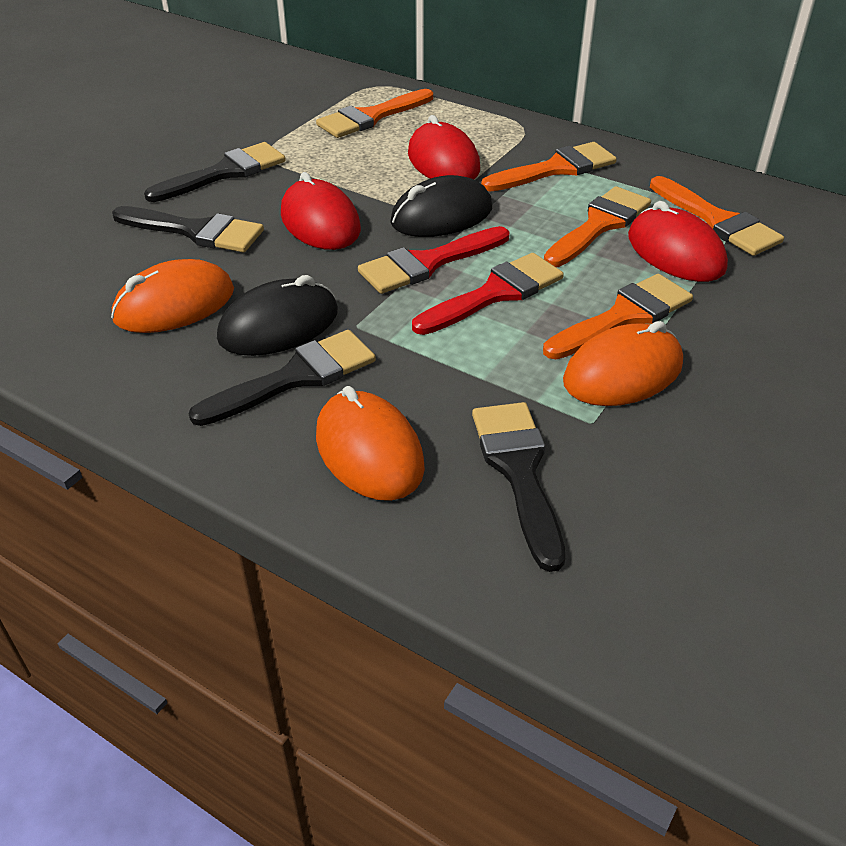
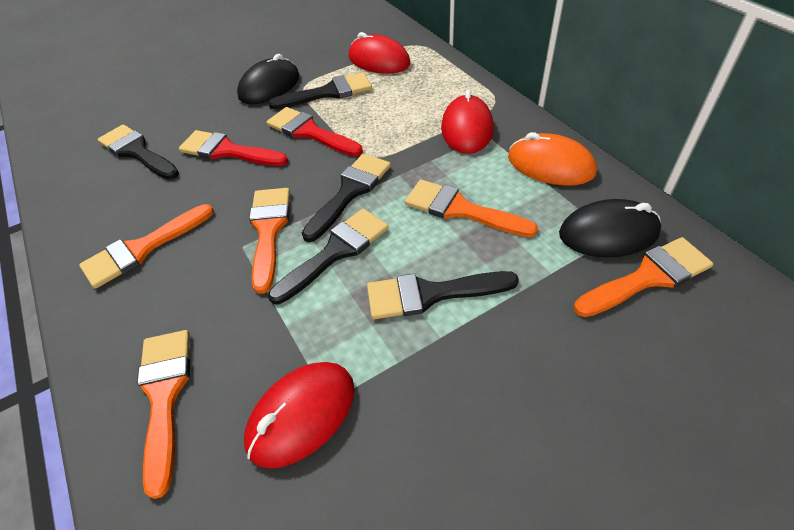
black brush: [112,206,264,252] [144,142,286,202] [188,330,376,426] [472,402,565,572] = 4 -> [98,124,179,180] [268,72,372,109] [268,208,389,304] [302,153,391,242] [367,271,519,319] = 5
orange mouse: [111,259,234,333] [316,386,425,501] [563,321,683,406] = 3 -> [508,132,597,186] = 1

